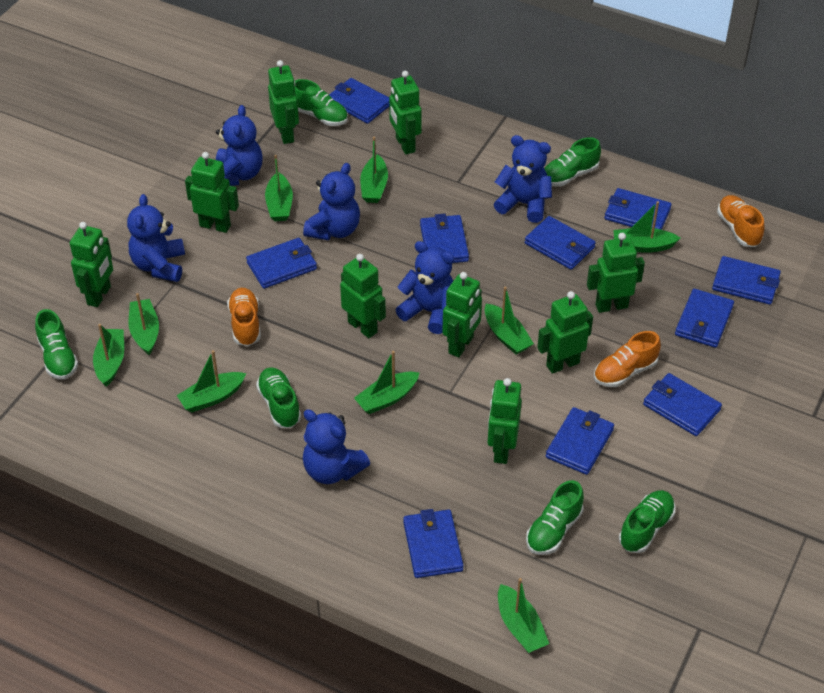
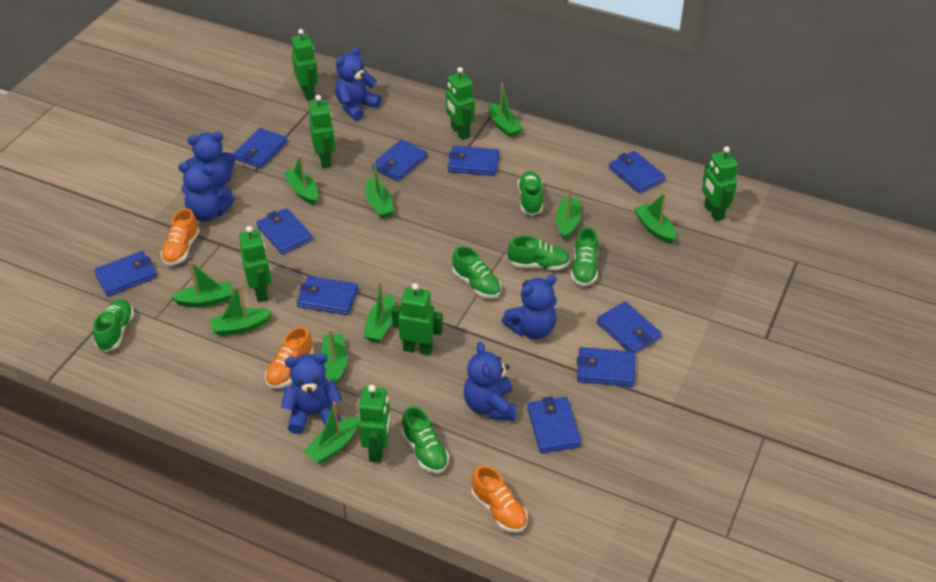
green boat: [93,324,124,387] [128,293,159,355] [177,350,246,412] [265,155,293,221] [354,351,420,414] [360,137,388,203] [485,287,534,354] [498,578,549,653] [613,201,680,253] = 9 -> [171,261,233,307] [209,285,272,336] [283,155,318,205] [304,402,359,464] [321,329,347,384] [363,281,395,343] [365,161,394,218] [488,83,523,137] [556,187,581,240] [634,193,676,244] = 10
green robot: [70,222,113,307] [185,152,239,233] [268,60,299,144] [340,254,386,338] [389,71,422,155] [442,272,482,358] [488,378,522,464] [537,291,593,374] [587,233,645,313] = 9 -> [239,226,271,302] [291,29,318,101] [309,95,335,168] [359,385,391,463] [391,283,443,355] [446,67,475,140] [702,146,738,221] = 7

